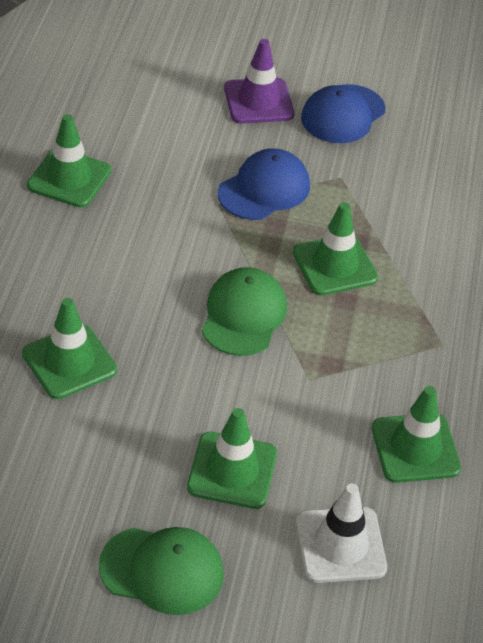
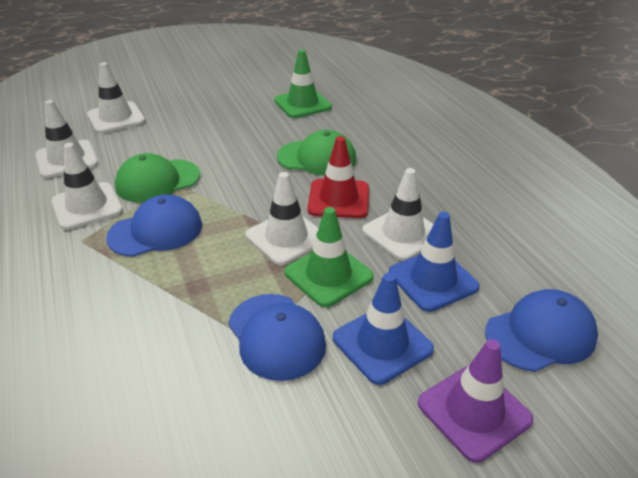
blue cap: [218,149,310,220] [301,84,385,143] = 2 -> [106,195,202,257] [228,294,326,381] [485,289,598,372] = 3
blue traffic cone: none = 0 -> [333,273,434,385] [389,212,480,312] = 2
green traffic cone: [22,298,117,399] [27,114,111,207] [187,408,277,509] [293,202,378,296] [372,386,461,483] = 5 -> [274,50,332,118] [284,207,374,307] = 2
red traffic cone: none = 0 -> [308,136,369,218] = 1
white traffic cone: [296,484,387,583] = 1 -> [36,100,98,178] [51,143,123,230] [87,62,145,133] [245,172,319,266] [362,168,434,261] = 5

